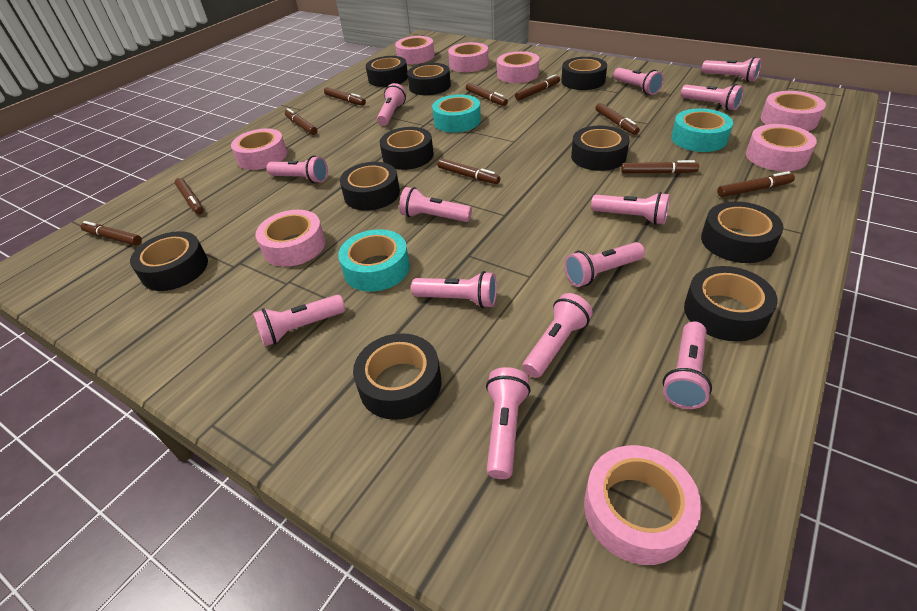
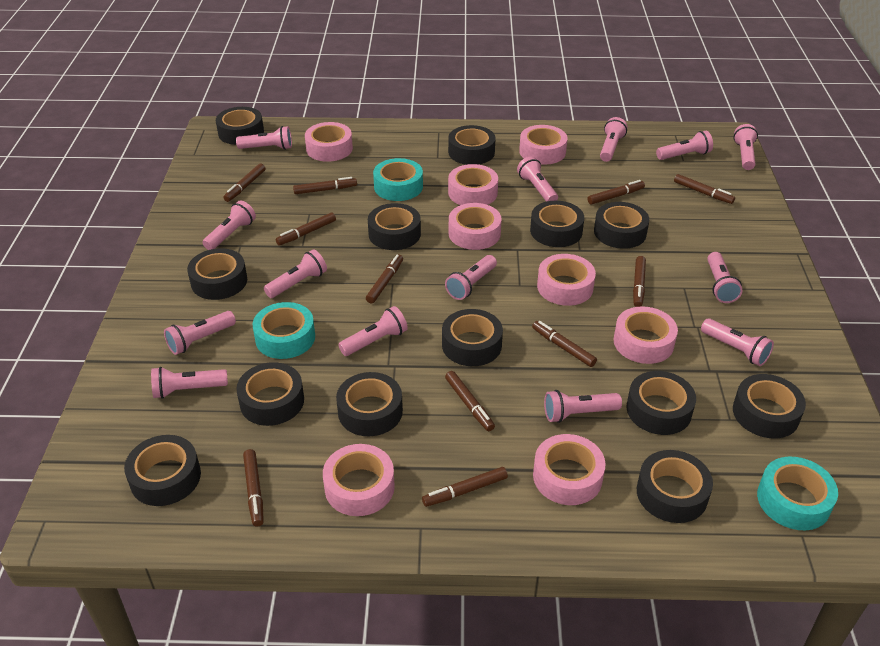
black tape: [130,231,208,291] [340,162,400,211] [353,333,441,420] [366,56,408,87] [380,127,434,170] [407,63,451,95] [561,57,607,90] [571,126,630,171] [684,266,778,342] [701,202,784,263] = 10 -> [124,435,201,506] [187,248,247,300] [216,107,264,145] [236,362,304,426] [336,372,403,436] [368,203,421,250] [442,309,503,366] [448,125,496,165] [530,201,584,247] [594,202,649,249] [627,371,696,435] [637,450,713,523] [733,374,806,438] = 13
brown marker: [81,221,142,246] [175,178,204,214] [285,108,317,135] [324,87,366,106] [438,158,500,184] [466,83,508,106] [515,74,560,100] [595,103,640,135] [621,160,699,174] [717,171,795,197] = 10 -> [223,164,265,202] [243,449,264,527] [276,212,336,245] [293,177,357,194] [366,255,403,303] [422,467,508,507] [445,371,495,431] [532,321,597,367] [588,180,645,205] [633,256,646,307] [674,174,735,204] = 11
pink flashlight: [253,295,345,346] [266,156,328,184] [377,83,406,126] [399,187,472,222] [411,271,497,308] [486,367,531,479] [523,293,593,378] [564,242,645,287] [591,192,670,225] [613,68,664,95] [663,321,712,409] [681,84,744,110] [702,57,762,82] = 13 -> [151,367,228,399] [164,311,236,355] [202,200,256,250] [236,126,292,150] [264,249,327,298] [338,306,408,356] [445,255,497,300] [517,157,558,202] [544,390,622,423] [600,117,627,162] [656,131,713,160] [701,319,774,366] [707,252,743,303] [733,124,758,170] = 14

